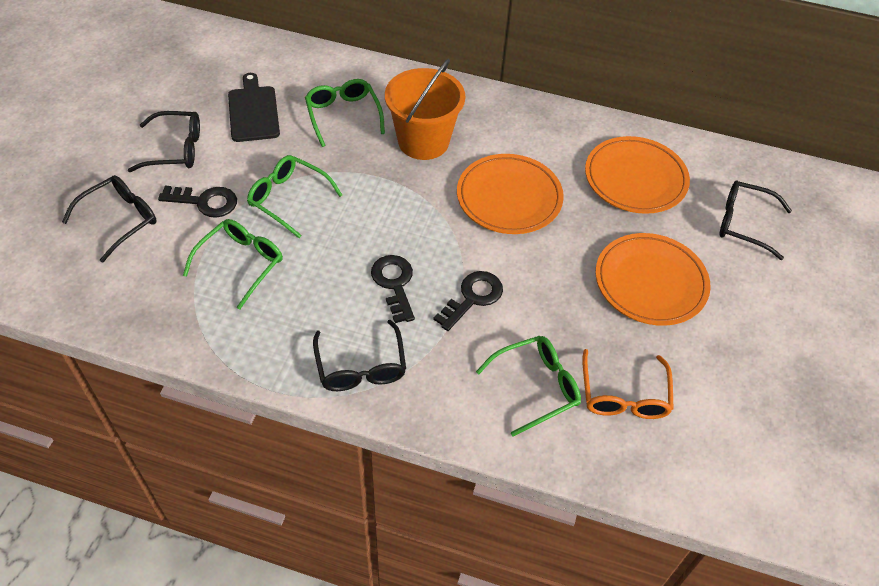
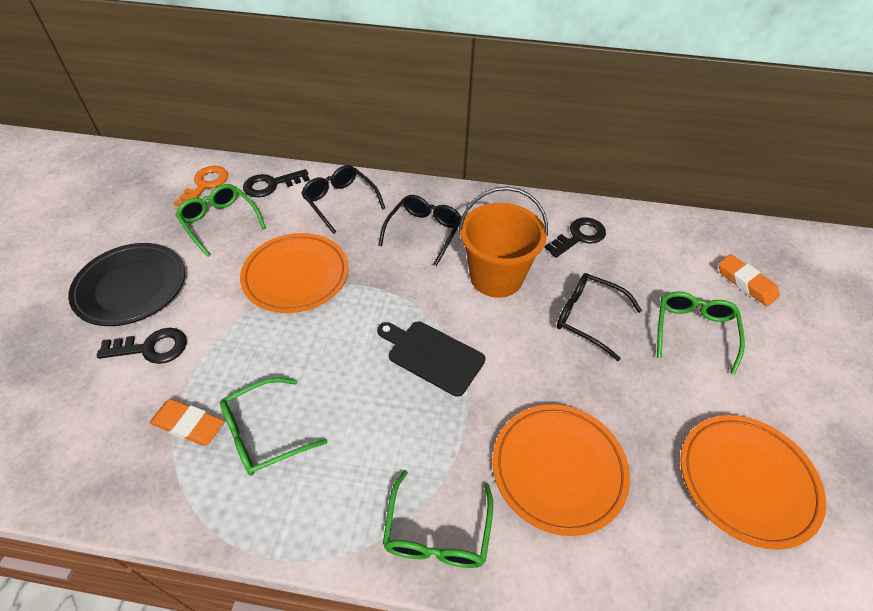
black glasses: [62,175,157,263] [128,111,200,172] [313,320,406,391] [719,181,792,260] = 4 -> [301,165,385,234] [378,195,462,266] [557,273,642,361] = 3
black plate: none = 0 -> [68,243,185,326] = 1
orange eraser: none = 0 -> [150,399,224,446] [718,254,780,306] = 2
orange glasses: [582,349,674,419] = 1 -> none = 0
orange key: none = 0 -> [173,166,228,206] = 1

